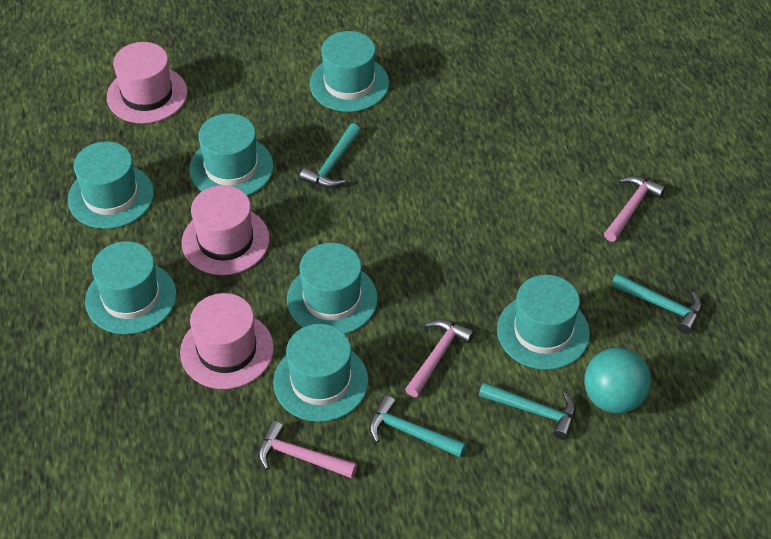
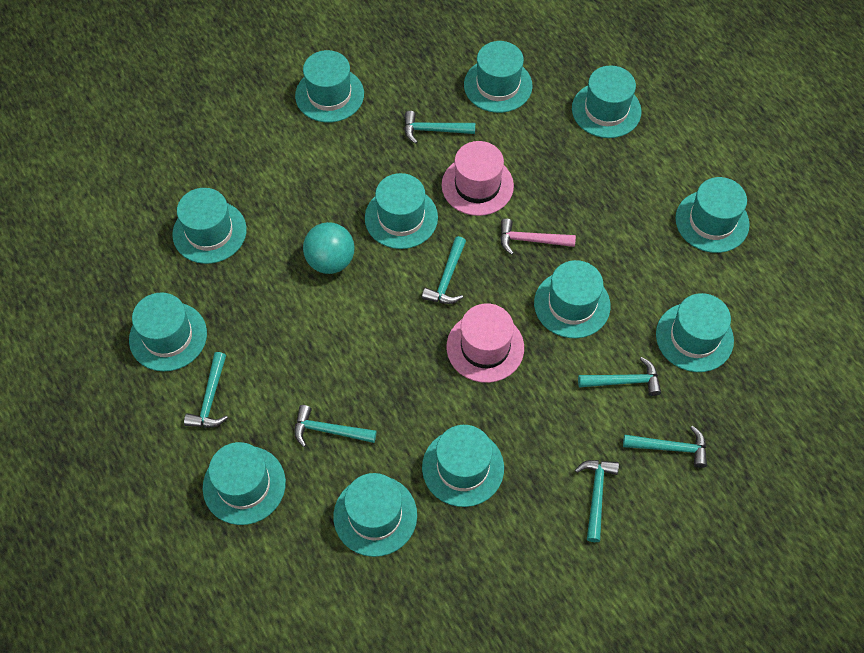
pink hammer: [258,421,357,478] [405,319,475,397] [604,176,666,242] = 3 -> [500,219,576,255] = 1
pink hat: [107,42,187,123] [180,293,274,389] [182,185,270,275] = 3 -> [442,141,514,216] [447,303,524,383] = 2
turquoise hammer: [300,123,361,188] [369,395,466,458] [479,382,576,440] [611,273,702,334] = 4 -> [184,352,228,428] [294,405,377,447] [404,111,475,144] [422,236,466,304] [575,460,619,542] [578,357,661,396] [623,426,707,468] = 7
turquoise hat: [68,141,154,229] [85,241,176,335] [189,113,273,196] [273,324,368,422] [287,243,378,334] [309,31,389,112] [497,275,590,370] = 7 -> [129,293,207,371] [172,188,247,264] [203,442,286,525] [295,50,364,122] [333,473,417,557] [365,173,438,249] [422,425,504,507] [464,41,533,113] [534,260,611,338] [572,65,641,138] [656,293,734,372] [675,177,750,253] = 12

